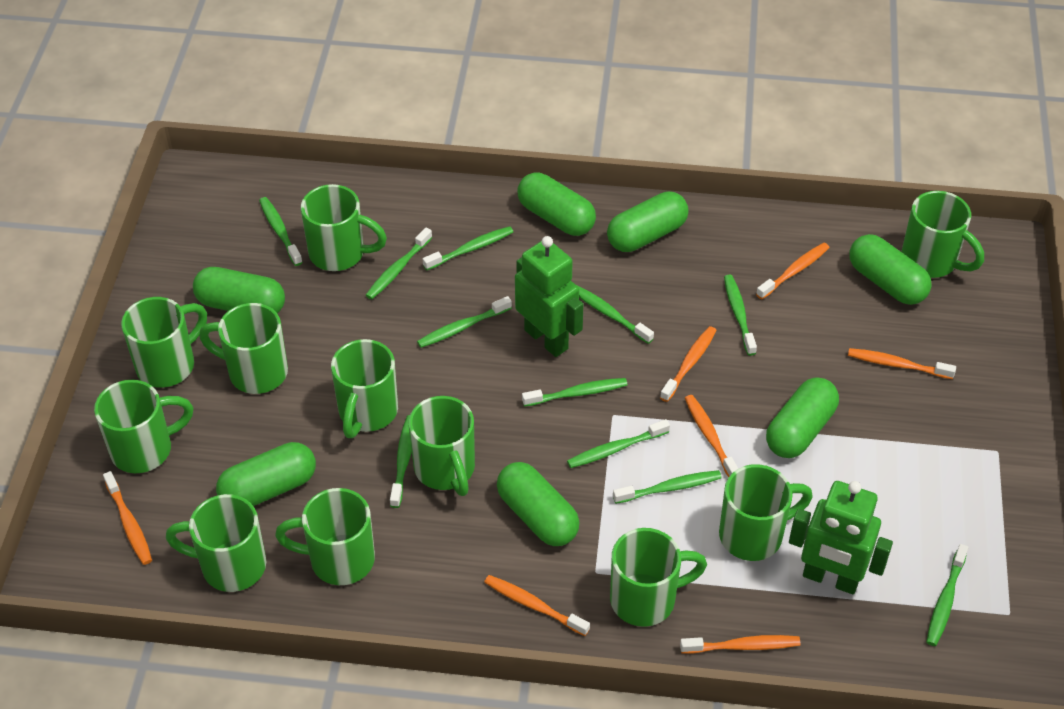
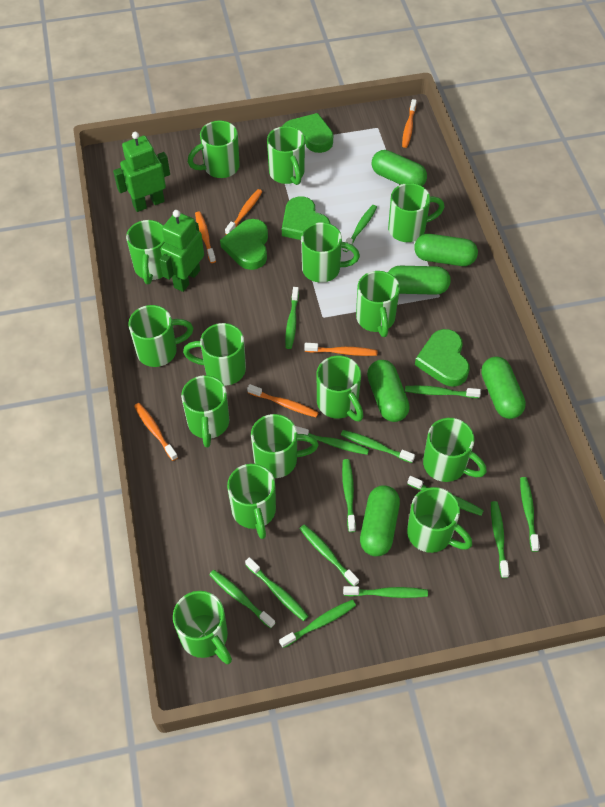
green capsule: [193,267,285,313] [216,442,316,506] [497,462,580,546] [517,173,596,236] [607,191,689,252] [766,377,839,458] [849,234,932,305] = 7 -> [360,485,400,556] [367,360,410,422] [372,150,427,186] [388,266,451,295] [414,234,478,266] [481,357,526,419] = 6
green heart: none = 0 -> [220,219,268,270] [282,197,330,240] [283,113,333,153] [415,329,470,387] = 4
green mug: [94,380,193,473] [121,297,207,388] [166,494,266,592] [199,303,288,394] [275,488,375,585] [301,184,387,271] [331,339,398,438] [409,396,475,496] [610,528,707,627] [719,464,813,561] [901,191,984,278] = 11 -> [126,220,165,284] [128,305,193,367] [173,591,232,664] [181,375,229,447] [183,323,246,385] [188,121,240,178] [227,464,276,539] [251,414,318,478] [267,126,305,185] [301,222,360,283] [317,356,363,422] [356,271,400,337] [388,183,444,242] [407,487,472,553] [423,418,487,482] = 15
green toothbrush: [259,197,303,266] [366,228,432,299] [390,415,412,508] [417,296,512,348] [423,226,513,270] [522,378,627,407] [567,419,670,468] [577,285,654,344] [613,470,722,504] [724,275,757,356] [926,544,968,646] = 11 -> [209,570,275,628] [245,557,309,621] [279,600,356,648] [285,287,299,349] [296,426,369,455] [300,524,359,586] [341,430,415,463] [342,205,377,252] [342,459,356,532] [343,586,428,598] [405,386,481,398] [407,476,484,516] [491,501,509,578] [520,477,540,552] = 14
orange toothbrush: [103,471,152,565] [484,575,590,636] [660,326,717,402] [680,635,801,654] [685,395,738,477] [756,243,830,299] [848,348,956,379] = 7 -> [134,403,178,461] [195,211,216,263] [225,189,262,235] [247,384,319,417] [304,343,378,356] [402,99,417,148] = 6

